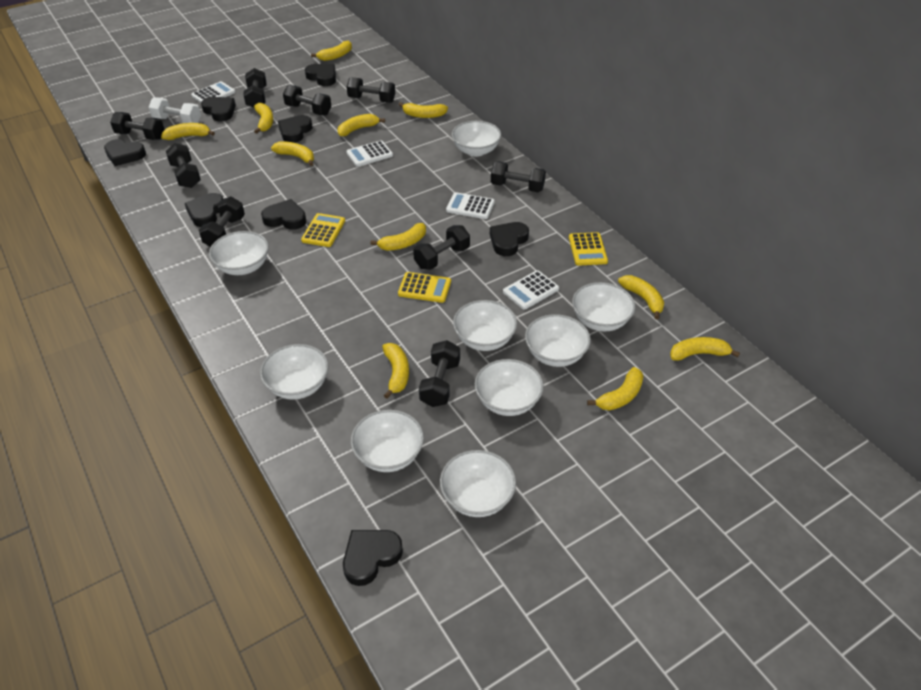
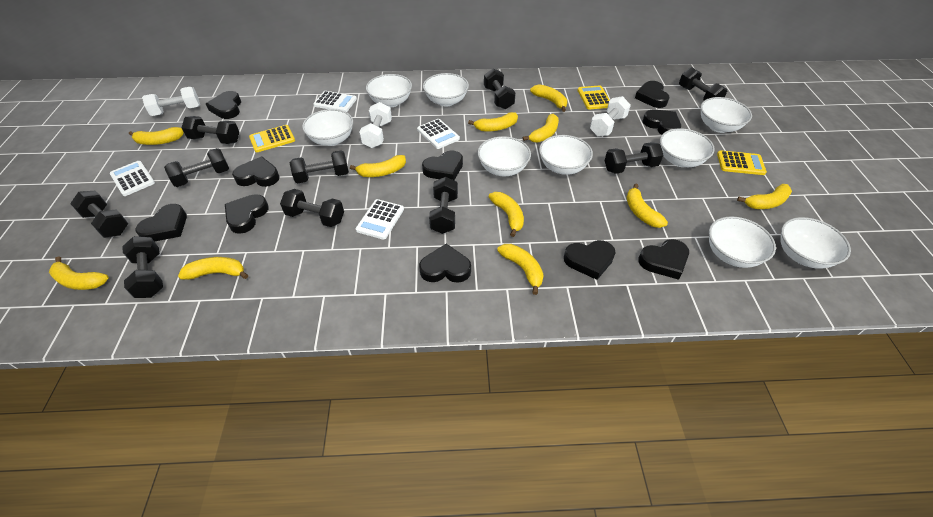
black dumbbell: [110,112,165,140] [166,143,201,188] [199,197,245,247] [243,68,267,108] [283,85,331,115] [347,77,395,103] [413,225,470,270] [419,340,460,407] [491,161,546,192] = 9 -> [70,191,128,238] [122,236,163,298] [164,148,229,187] [181,116,240,144] [280,189,344,227] [290,150,349,183] [429,177,458,234] [484,68,516,109] [604,142,663,174] [679,67,727,101] = 10
black heart: [104,139,146,166] [185,193,223,227] [201,97,236,122] [261,199,306,230] [278,115,313,143] [305,64,336,86] [343,530,403,586] [490,222,529,256] = 8 -> [135,204,187,242] [206,91,241,119] [225,194,269,234] [232,157,279,187] [419,244,471,283] [422,150,463,180] [564,240,616,280] [635,81,670,108] [638,239,689,280] [643,110,681,135] = 10
white dumbbell: [149,97,201,123] = 1 -> [142,87,200,116] [359,102,392,148] [590,96,631,137] = 3

